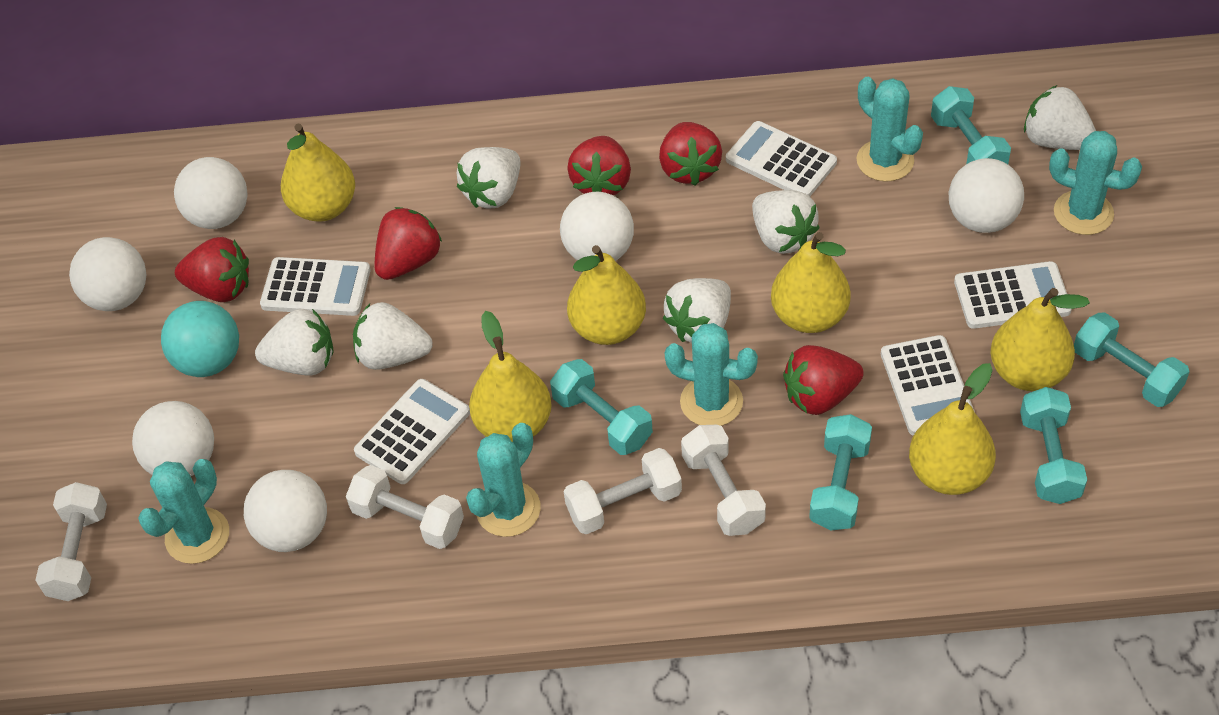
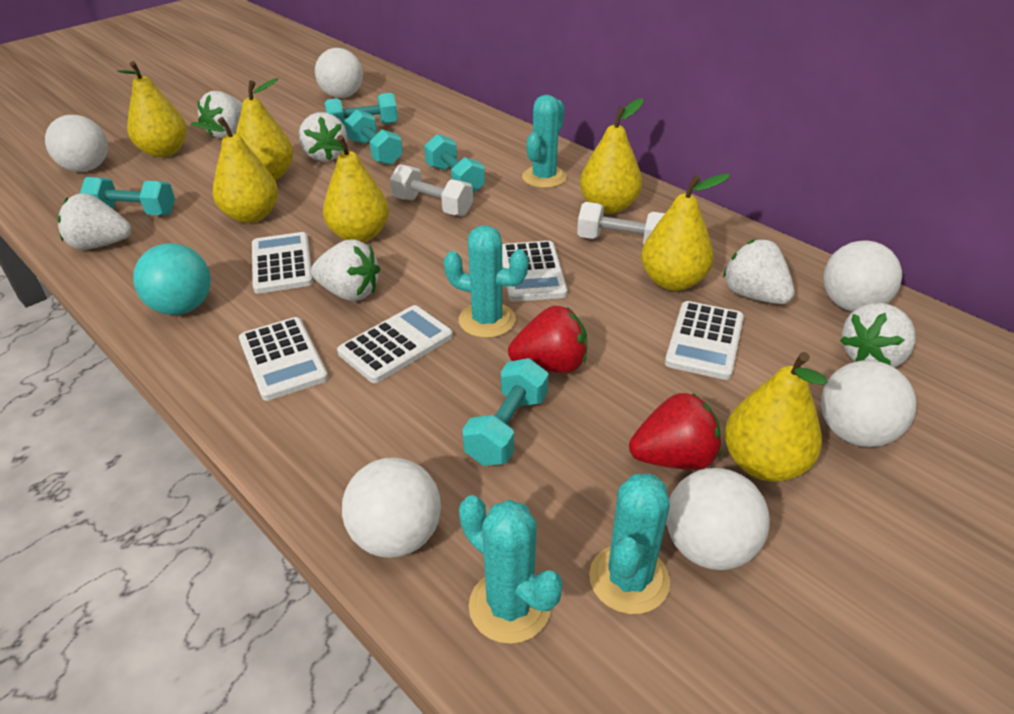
red strawberry: [175,237,249,302] [375,207,442,280] [567,136,631,195] [659,122,722,186] [783,345,864,415] = 5 -> [508,306,587,373] [629,393,721,470] = 2
turquoise cactus: [138,459,229,564] [466,423,541,537] [665,323,758,426] [856,77,923,182] [1049,131,1142,235] = 5 -> [444,225,529,338] [459,495,562,644] [522,95,567,188] [589,474,670,614] = 4
white dumbbell: [36,482,107,601] [346,465,464,549] [564,448,682,534] [681,425,766,536] = 4 -> [390,164,473,216] [577,202,665,245] = 2
yellow pear: [281,123,355,222] [469,311,552,442] [567,245,646,345] [771,232,851,333] [909,363,996,495] [990,288,1090,391] = 6 -> [117,61,187,157] [191,117,278,223] [236,78,293,180] [318,135,389,242] [580,98,644,214] [641,173,730,291] [724,352,828,482] = 7

